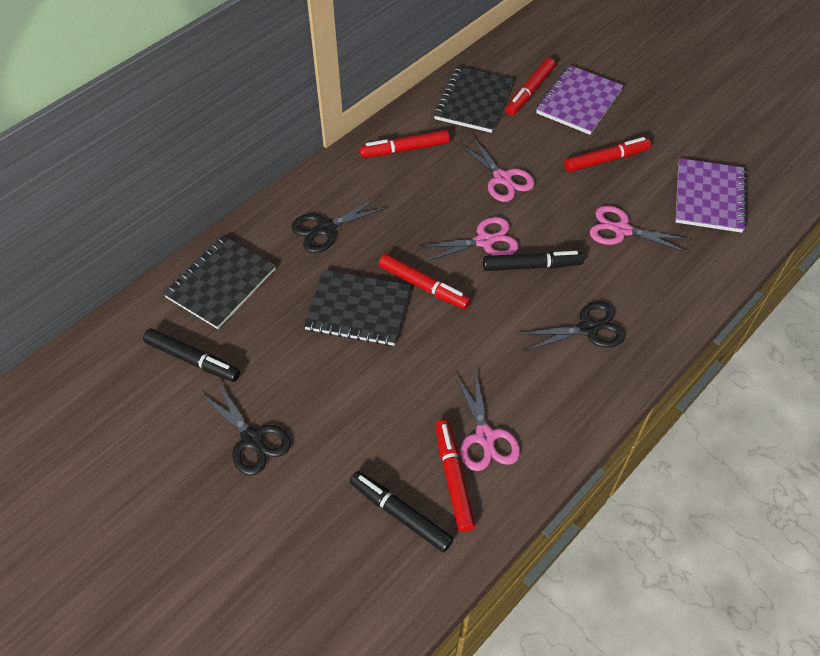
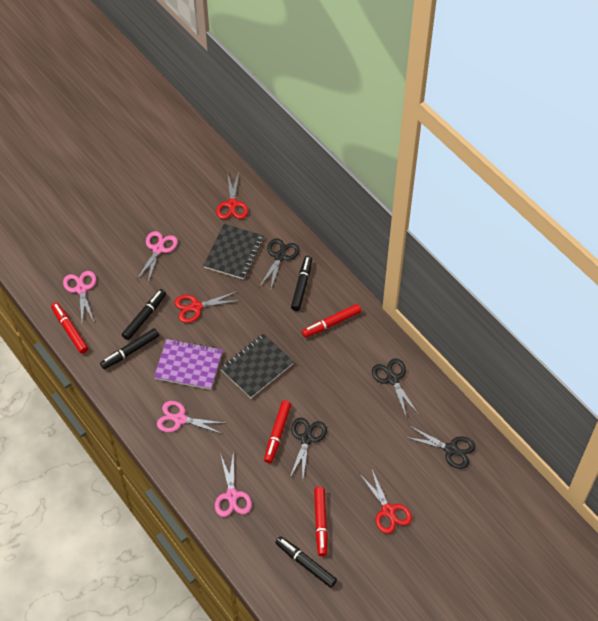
black marker: [143,329,240,382] [350,471,454,552] [483,251,584,271] = 3 -> [100,328,159,369] [122,289,166,340] [275,536,337,588] [291,256,312,311] = 4
black notebook: [163,236,276,329] [304,270,411,346] [434,66,514,133] = 3 -> [203,224,264,280] [220,334,294,398] = 2
black scissors: [200,380,291,475] [292,196,388,253] [516,302,625,352] = 3 -> [259,238,300,292] [290,418,327,477] [372,359,418,418] [405,426,475,469] = 4
purple notebook: [536,65,624,135] [675,158,747,233] = 2 -> [154,339,223,390] = 1
red marker: [359,130,450,158] [379,254,471,309] [435,420,476,532] [506,58,555,116] [564,137,651,172] = 5 -> [51,302,88,354] [264,400,291,463] [302,304,361,338] [314,487,328,556] = 4
red scissors: none = 0 -> [175,291,241,323] [216,172,248,219] [360,468,412,534] = 3

